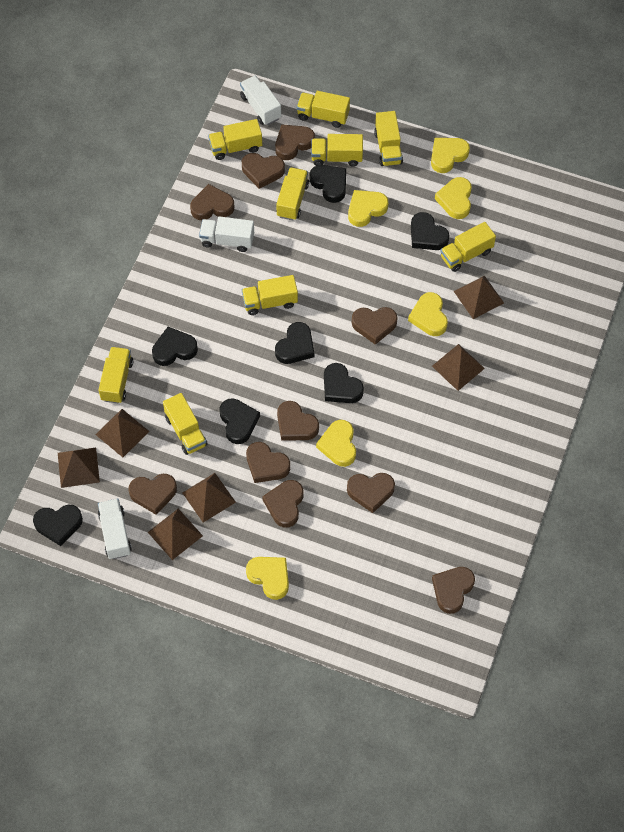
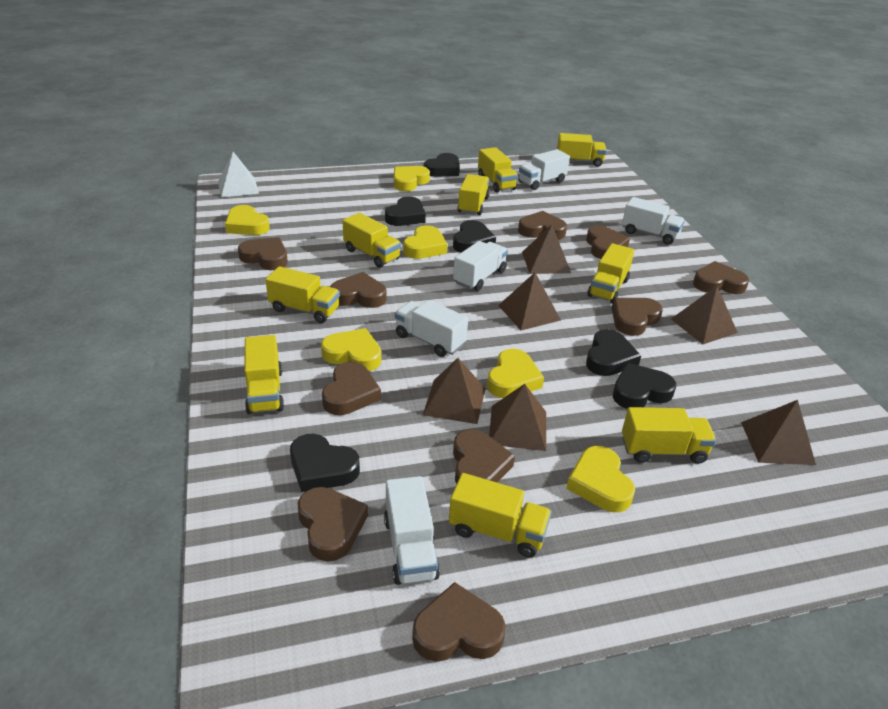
black heart: [33,505,83,546] [152,327,198,366] [219,398,260,444] [275,322,314,364] [310,165,346,203] [324,363,364,403] [411,212,449,250] = 7 -> [290,434,360,492] [385,196,426,226] [424,153,460,177] [453,220,496,253] [586,329,641,376] [613,363,676,409] = 6
white pyramid: none = 0 -> [218,152,259,197] = 1
white truck: [98,499,132,559] [199,216,254,252] [240,75,281,125] = 3 -> [384,476,440,585] [395,300,468,357] [453,241,508,291] [519,149,570,190] [622,197,685,245] = 5

